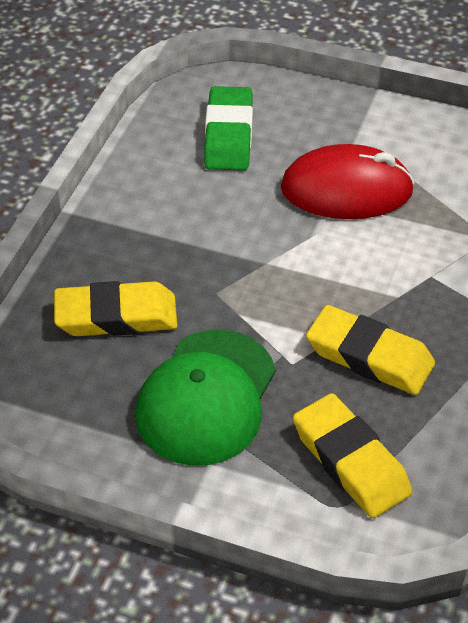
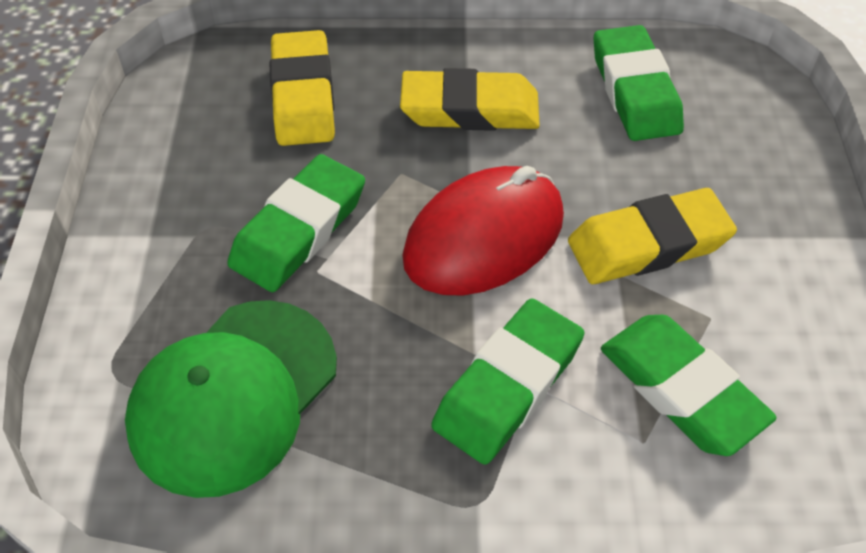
green eraser: [204,86,253,171] = 1 -> [227,154,365,292] [431,298,584,465] [594,25,684,141] [601,315,777,456] = 4

